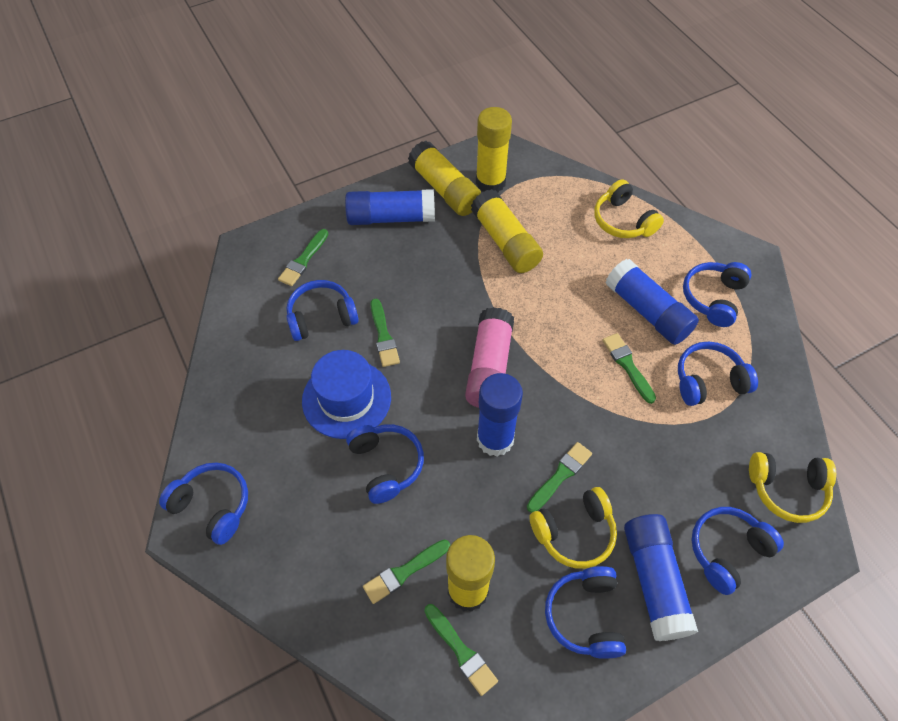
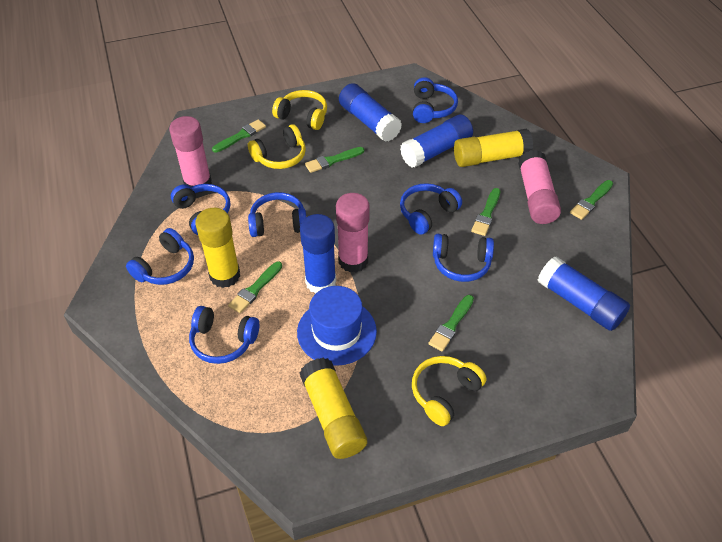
pink glue stick: [465,307,514,408] = 1 -> [169,116,212,193] [336,193,370,273] [518,150,561,224] = 3
yellow glue stick: [408,141,481,216] [446,535,495,612] [471,189,543,273] [476,107,512,192] = 4 -> [195,208,240,288] [300,358,367,459] [454,129,533,167] = 3

